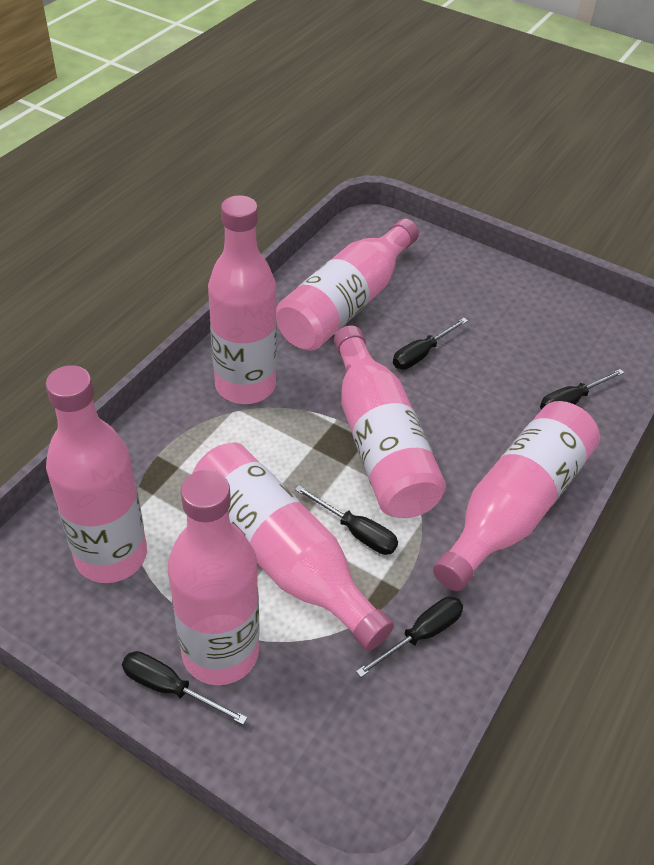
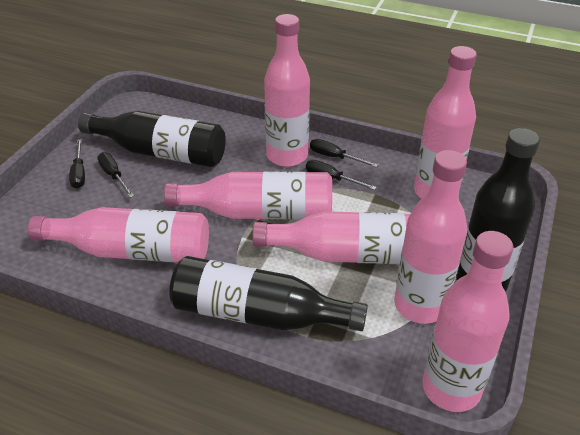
black bottle: none = 0 -> [78,111,226,167] [169,256,368,331] [456,128,540,292] = 3
black screwdriver: [122,651,247,725] [295,485,398,555] [356,596,463,677] [393,318,468,369] [540,369,624,410] = 5 -> [69,139,85,189] [97,152,134,198] [306,160,377,190] [310,139,378,167] = 4

